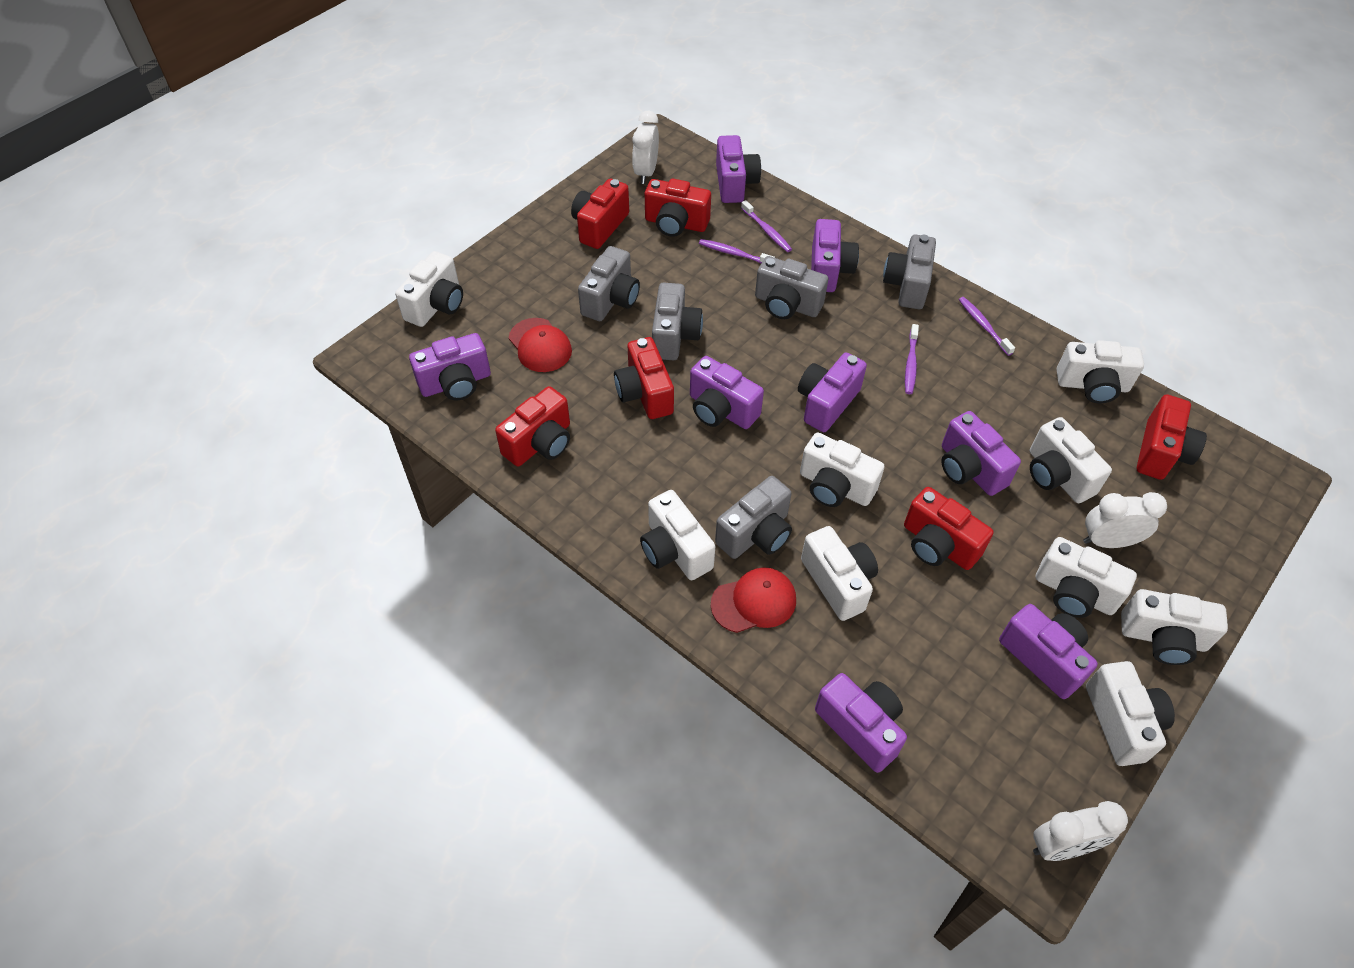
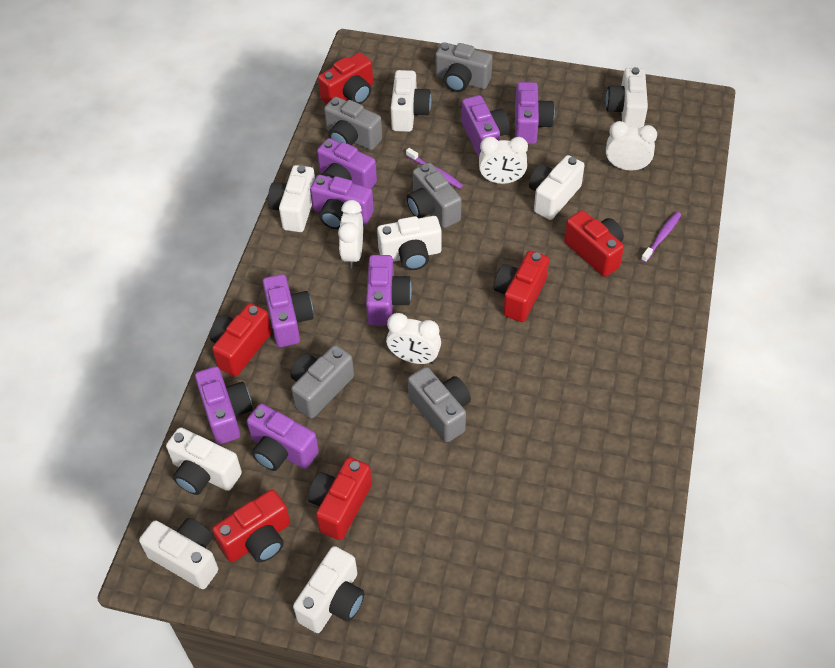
purple toothbrush: [699,239,775,263] [741,200,792,252] [905,324,919,394] [959,297,1015,356] = 4 -> [406,148,463,189] [641,212,681,263] = 2
red cap: [509,318,572,372] [711,567,796,633] = 2 -> none = 0
white camera: [395,251,463,327] [640,490,715,580] [800,433,885,507] [801,526,878,621] [1030,417,1112,503] [1035,537,1137,618] [1056,340,1144,403] [1086,661,1175,766] [1121,589,1228,665] = 9 -> [139,518,218,589] [166,427,242,495] [268,165,315,232] [293,546,364,633] [377,216,442,270] [391,70,431,132] [529,155,585,220] [606,67,648,128] = 8
white clock: [632,111,659,184] [1033,801,1128,861] [1083,492,1167,548] = 3 -> [338,200,363,269] [386,313,441,364] [479,137,528,184] [606,121,657,171] = 4

